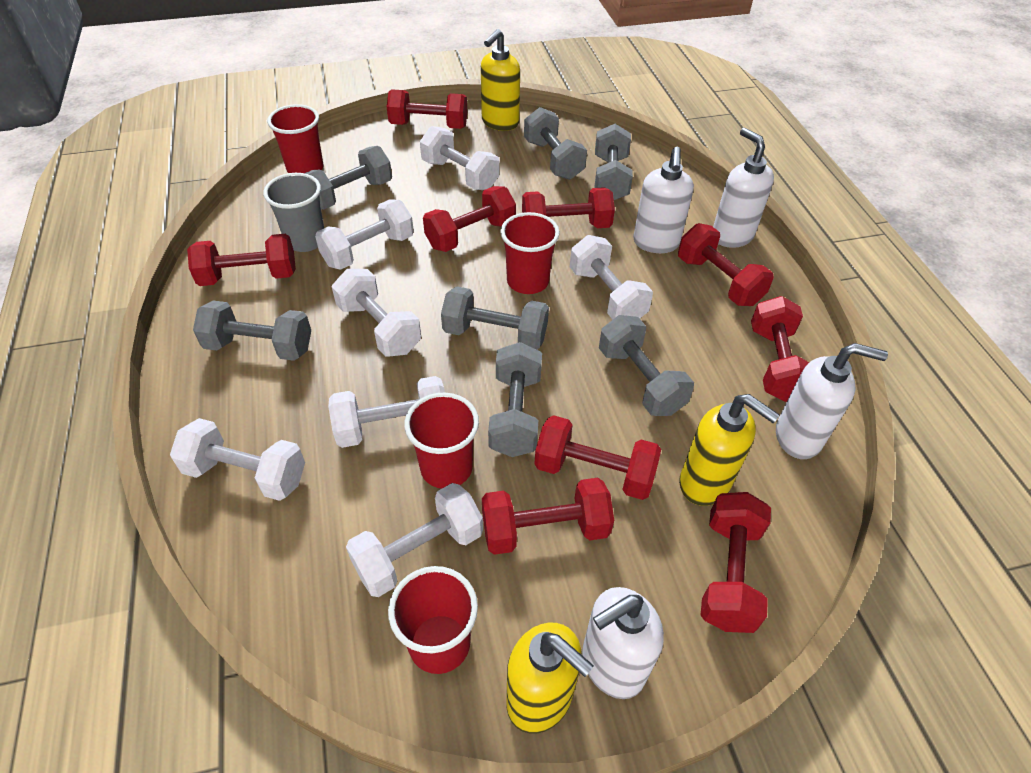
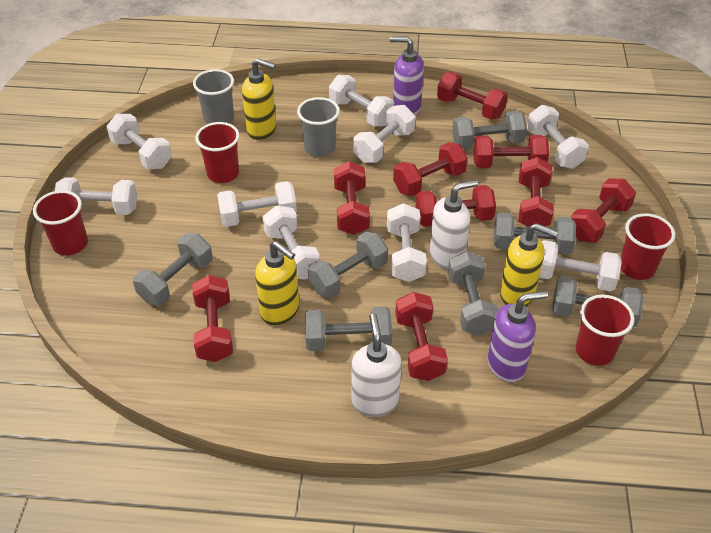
grey cup: [263,173,324,252] = 1 -> [193,69,234,124] [297,97,340,157] = 2
purple soap dispenser: none = 0 -> [390,36,424,115] [488,291,548,382] = 2
white dumbbell: [170,418,305,501] [315,199,414,270] [328,376,445,448] [332,269,421,357] [346,483,483,597] [420,126,500,190] [570,235,653,320] = 7 -> [55,177,137,215] [107,114,172,170] [217,181,297,227] [262,206,320,280] [329,75,394,127] [353,105,415,163] [387,203,427,282] [527,105,589,169] [539,240,622,292] = 9
white soap dispenser: [582,587,664,699] [633,147,694,253] [713,128,774,248] [776,343,888,459] = 4 -> [351,314,402,417] [430,180,478,270] = 2

